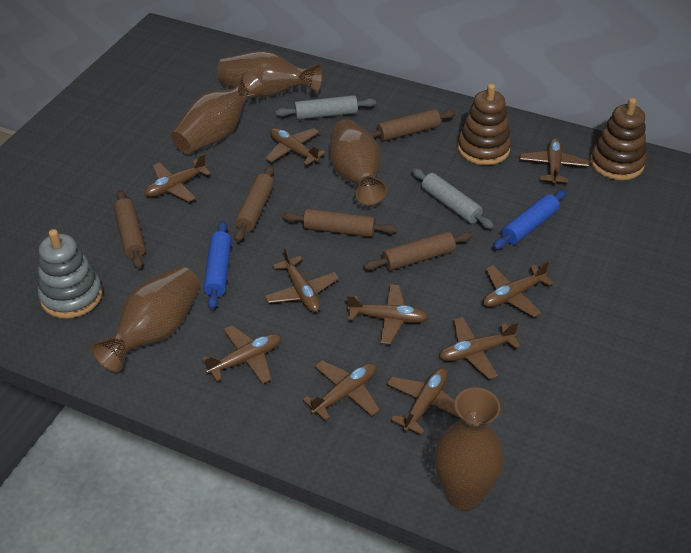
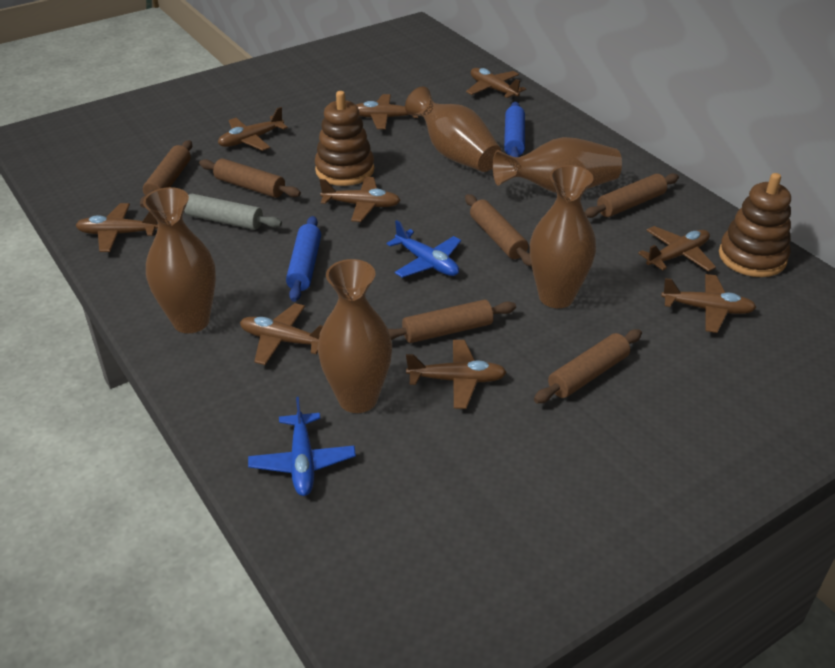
blue plane: none = 0 -> [248,397,356,496] [387,220,461,278] = 2
brown plane: [144,154,211,202] [202,325,281,384] [264,247,339,313] [265,128,326,165] [303,360,380,421] [347,284,428,345] [387,368,461,435] [439,317,521,379] [483,261,554,317] [520,138,589,184] = 10 -> [75,203,158,252] [218,107,288,151] [240,303,323,365] [319,177,401,222] [356,94,418,129] [406,340,507,409] [466,68,526,100] [638,226,716,272] [661,274,757,333] = 9
brown rolling pin: [114,190,146,269] [234,165,274,242] [282,209,397,237] [364,231,473,271] [368,109,456,141] = 5 -> [140,140,192,208] [199,158,301,198] [388,300,516,343] [465,194,532,266] [534,329,642,403] [585,173,679,218] = 6
grey rolling pin: [275,95,376,120] [412,168,494,229] = 2 -> [184,194,282,230] = 1
grey stacking toy: [38,229,102,319] = 1 -> none = 0

